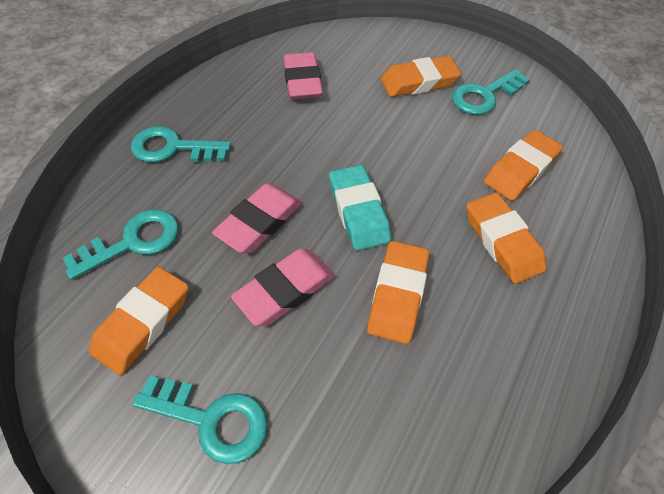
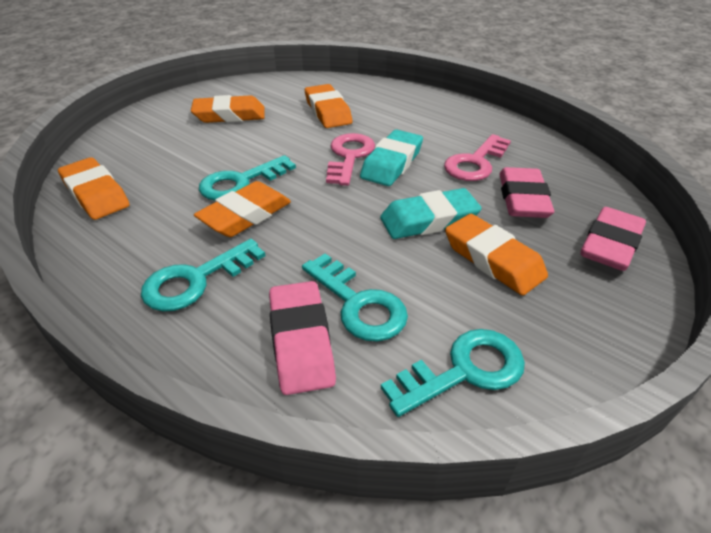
pink key: none = 0 -> [326,133,375,186] [444,134,511,181] = 2
turquoise eraser: [329,165,391,251] = 1 -> [360,130,423,186] [380,188,482,239] = 2

